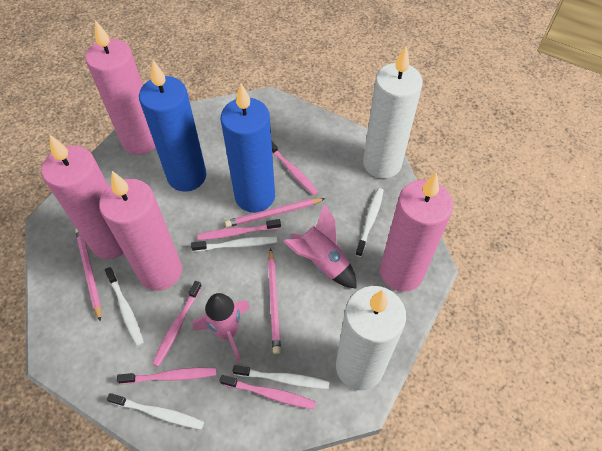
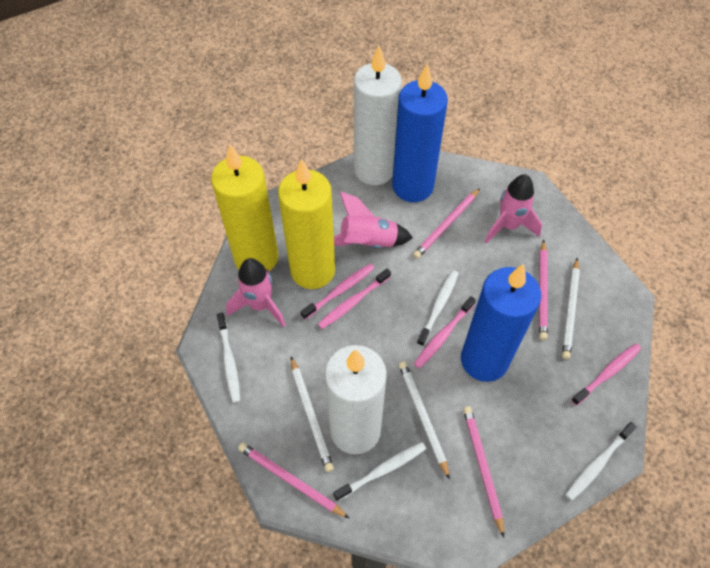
pink candle: [42,134,124,259] [85,20,155,155] [99,171,182,291] [380,172,453,292] = 4 -> none = 0
pink pencil: [75,228,101,322] [225,198,326,227] [268,248,281,354] = 3 -> [238,443,350,519] [413,188,480,259] [463,406,504,538] [539,239,548,340] = 4
pink rocket: [193,293,250,364] [283,204,357,289] = 2 -> [226,258,286,327] [334,192,413,248] [485,174,542,244] = 3
pink toothbrush: [117,367,217,384] [152,281,202,367] [197,219,281,240] [220,375,316,409] [271,141,318,195] = 5 -> [300,263,374,320] [318,269,391,329] [414,296,476,368] [571,344,641,406] = 4
white pencil: none = 0 -> [291,357,334,472] [399,362,450,480] [562,258,580,359] = 3
white toothbrush: [105,267,144,347] [107,393,204,430] [191,237,277,252] [233,365,330,389] [355,188,384,257] = 5 -> [217,313,240,403] [333,442,426,501] [417,270,459,346] [565,422,637,501] = 4
yellow candle: none = 0 -> [211,144,278,271] [278,158,335,289] = 2

